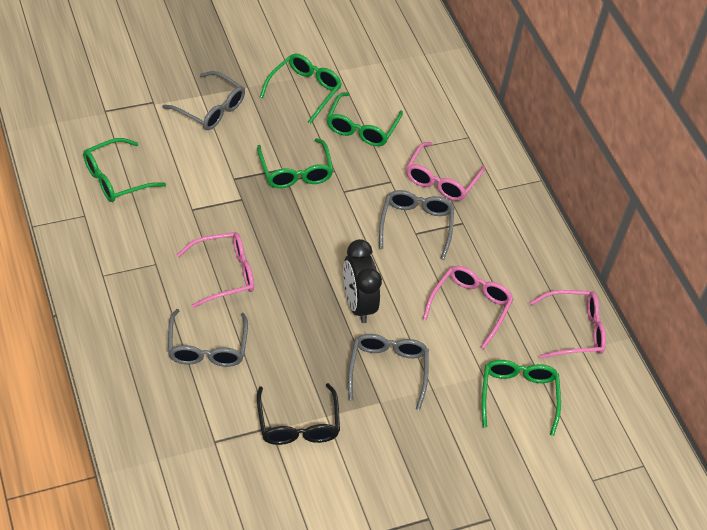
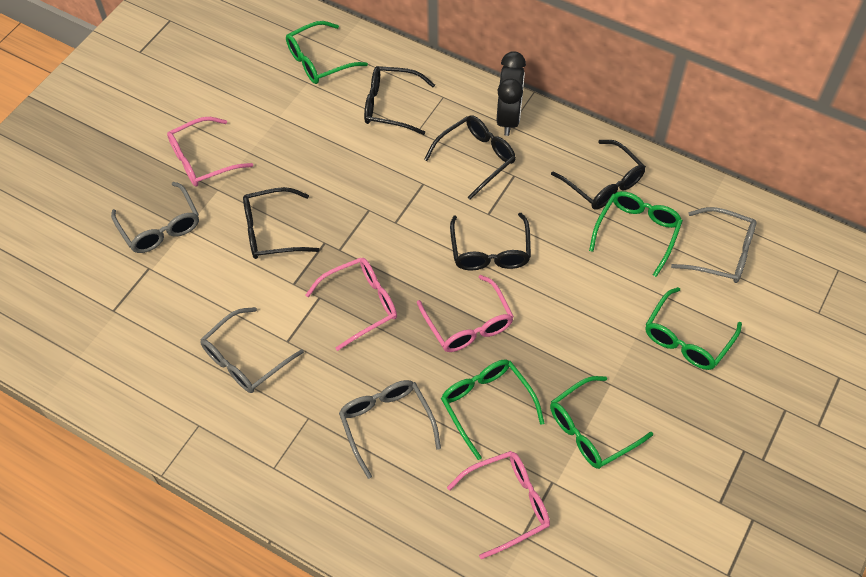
black glasses: [257,383,340,445] = 1 -> [243,187,319,259] [364,66,435,135] [424,115,516,200] [450,213,531,270] [551,140,646,210] = 5

